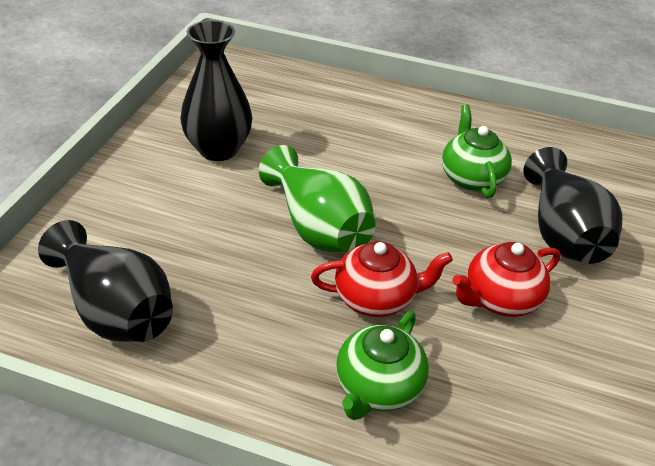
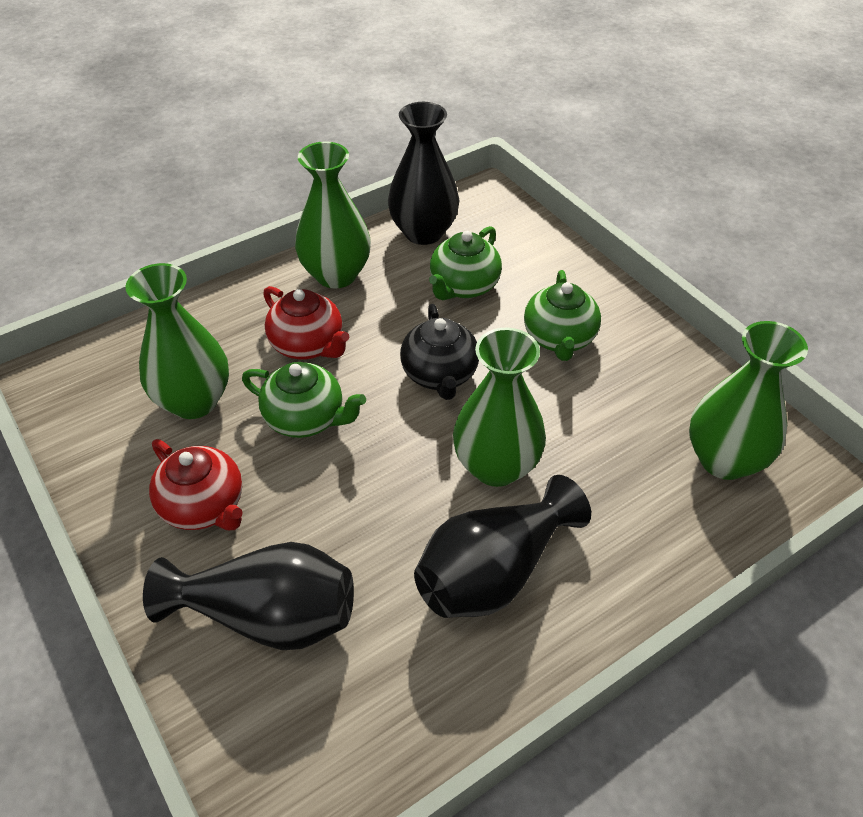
black teapot: none = 0 -> [400,304,479,400] = 1
green teapot: [336,311,429,420] [442,105,512,198] = 2 -> [242,362,366,438] [429,226,502,300] [524,270,601,361] = 3
green vase: [259,145,376,253] = 1 -> [126,263,229,419] [295,141,371,288] [453,328,546,487] [689,321,808,480] = 4

